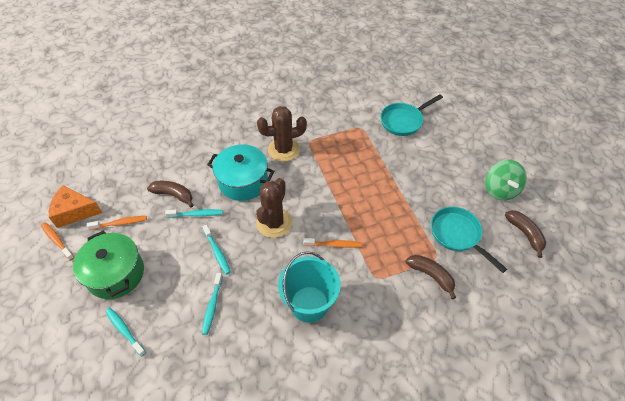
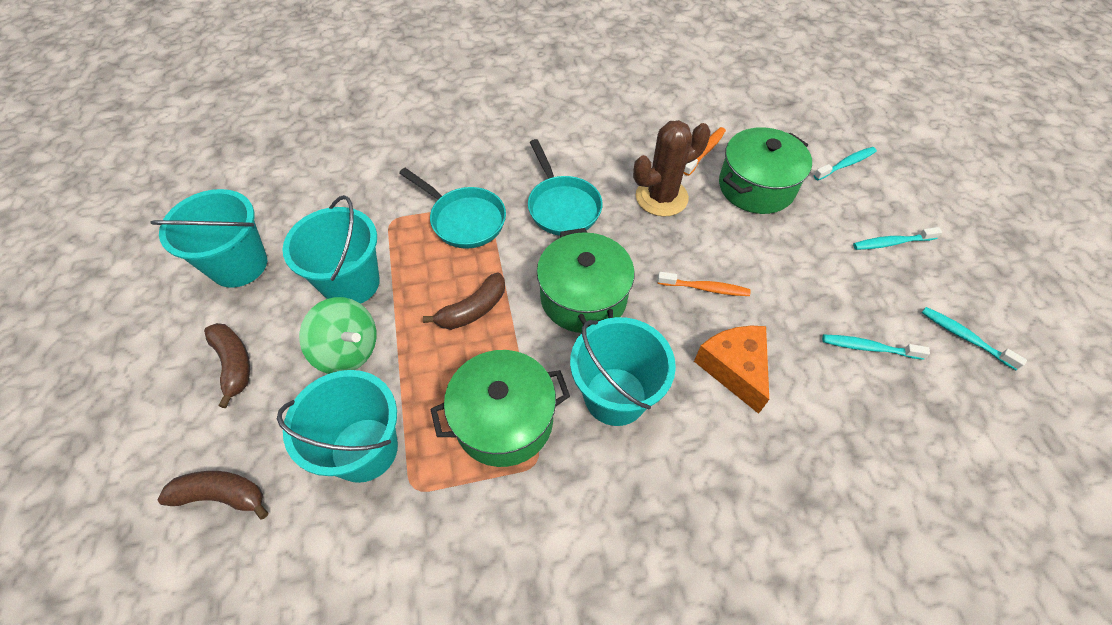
brown cactus: [256,178,292,238] [257,106,307,162] = 2 -> [633,120,710,217] = 1
green pot: [73,230,144,299] = 1 -> [430,350,570,467] [537,228,635,333] [719,127,812,214] = 3
orange toothbrush: [41,222,74,261] [87,216,147,230] [303,238,362,248] = 3 -> [658,272,751,296] [684,127,726,176] = 2
turquoise bucket: [278,251,341,323] = 1 -> [151,189,267,288] [277,370,398,483] [282,195,380,304] [570,317,676,426] = 4
turquoise pot: [207,144,275,201] = 1 -> none = 0

